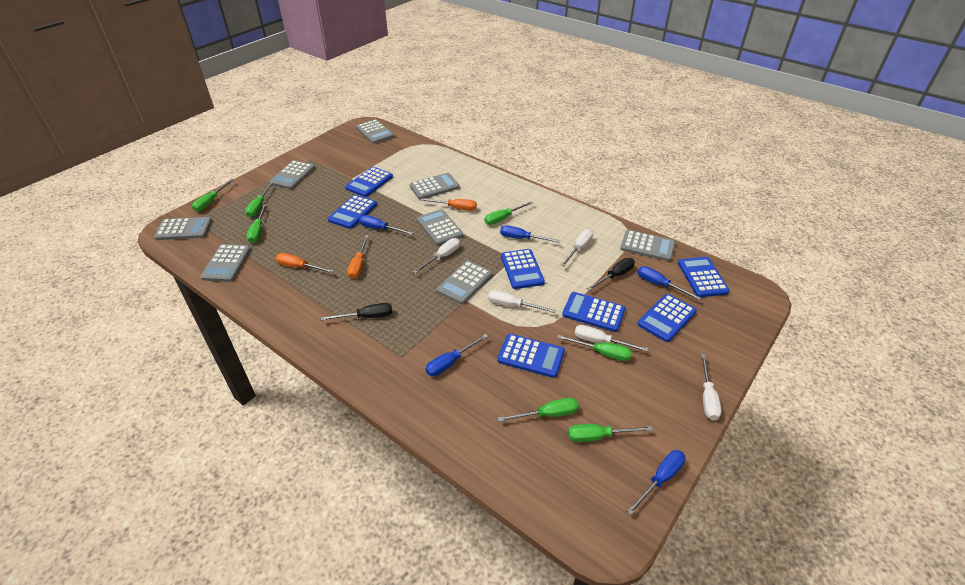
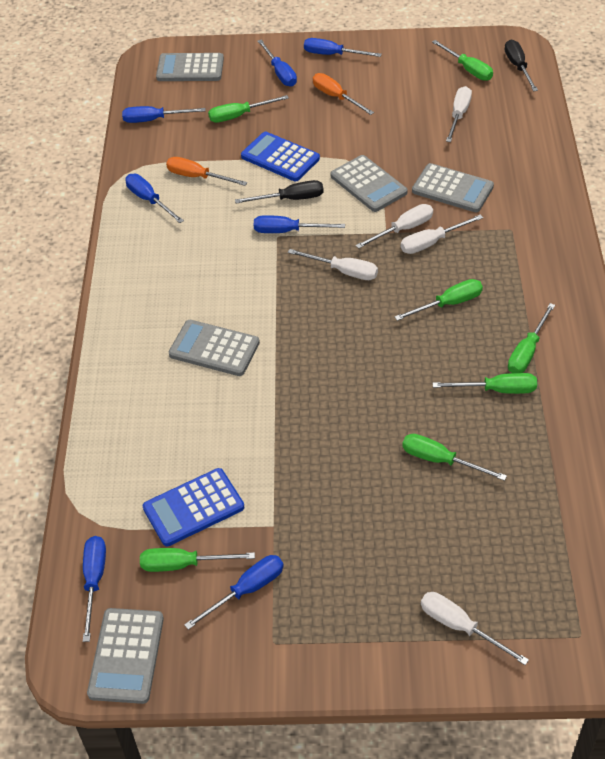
blue calculator: [328,195,377,229] [345,167,393,197] [497,334,565,378] [501,249,545,289] [562,292,625,332] [638,294,697,342] [678,257,730,297] = 7 -> [143,468,244,546] [241,132,320,181] = 2
blue screwdriver: [359,215,413,235] [426,334,488,376] [500,225,560,243] [627,450,686,515] [638,266,701,300] = 5 -> [83,536,106,642] [122,106,206,123] [125,174,184,223] [184,555,284,630] [254,215,345,233] [258,39,297,87] [304,38,382,57] = 7
grey calculator: [154,217,212,240] [200,244,251,282] [269,160,315,189] [356,119,394,144] [409,173,460,200] [417,209,463,245] [436,261,492,304] [620,230,675,261] = 8 -> [87,608,164,704] [156,53,224,81] [169,320,260,376] [331,155,407,212] [412,163,494,212] = 5
orange screwdriver: [276,253,334,273] [347,235,369,279] [421,198,477,211] = 3 -> [166,157,247,186] [313,73,374,115] = 2

